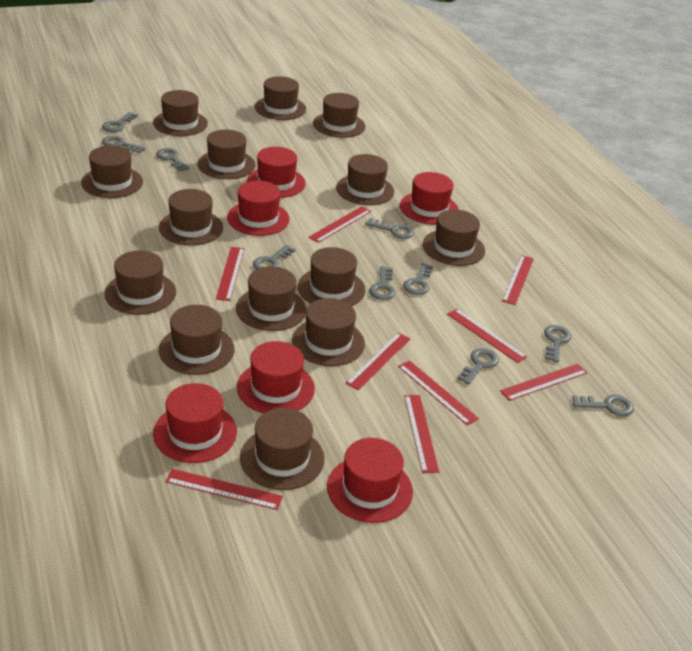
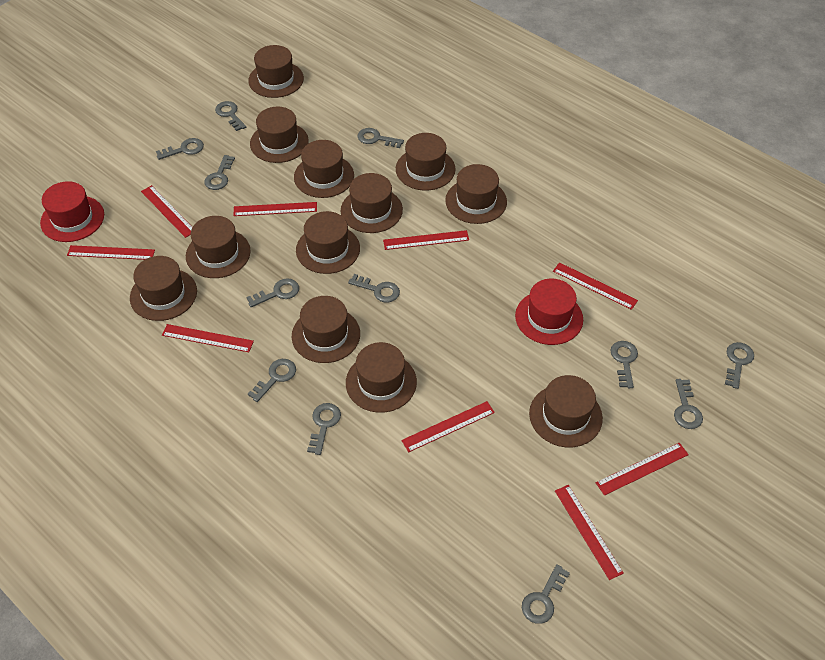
brown hat: [81,146,143,198] [104,250,176,315] [153,90,208,136] [159,189,223,246] [159,305,234,375] [198,129,255,179] [236,266,307,331] [240,408,325,490] [255,76,306,120] [292,298,365,366] [298,247,366,306] [313,93,366,138] [336,154,394,205] [423,209,485,266] = 14 -> [130,256,197,321] [186,216,251,278] [248,45,304,98] [250,107,309,163] [292,296,360,363] [294,140,354,198] [296,211,360,274] [341,173,403,233] [346,342,417,413] [396,133,455,191] [445,164,507,224] [529,375,603,447] = 12
grey key: [102,112,138,132] [102,136,146,153] [156,148,189,171] [253,245,296,269] [365,218,414,239] [369,266,395,300] [403,263,433,295] [457,348,499,385] [544,325,571,362] [572,395,634,416] = 10 -> [156,138,204,160] [204,155,235,190] [215,101,246,131] [246,278,299,307] [248,359,296,402] [307,403,341,455] [348,274,400,302] [357,128,404,148] [522,564,570,624] [610,341,638,388] [674,379,703,429] [725,342,754,389] = 12
red hat: [153,383,237,463] [227,181,290,236] [237,341,315,413] [247,147,306,198] [327,438,413,523] [400,172,459,225] = 6 -> [40,181,104,242] [515,279,583,345] = 2

